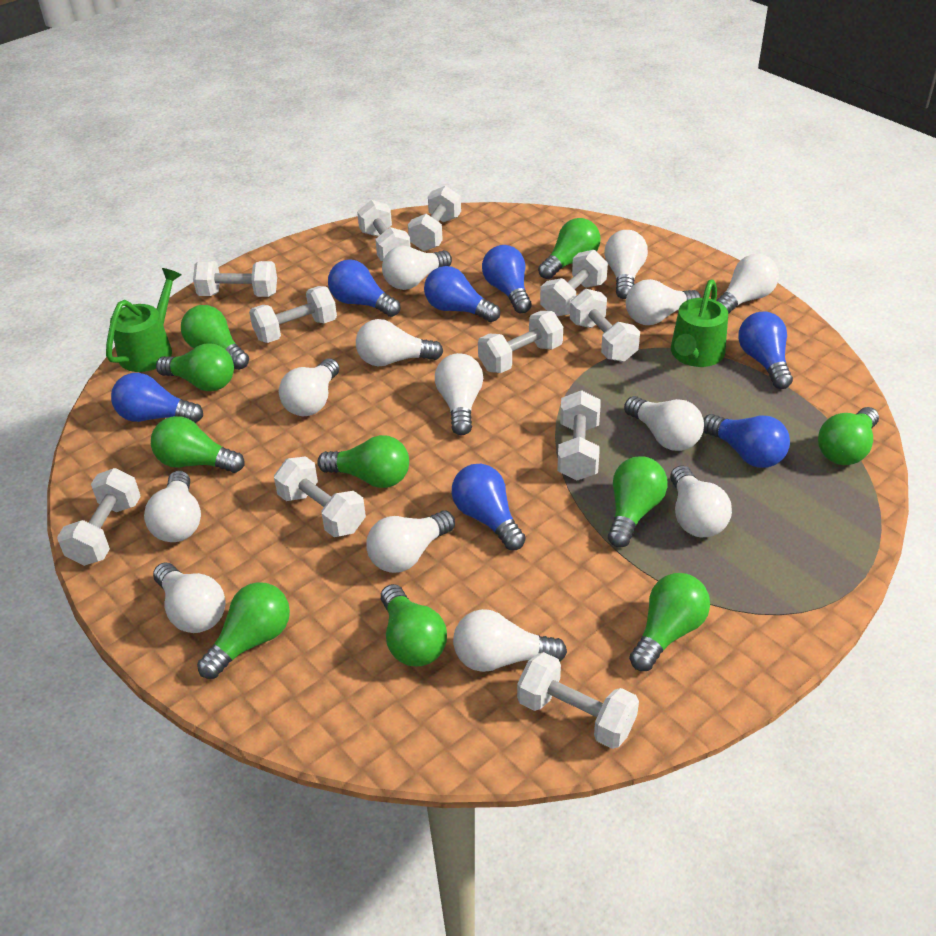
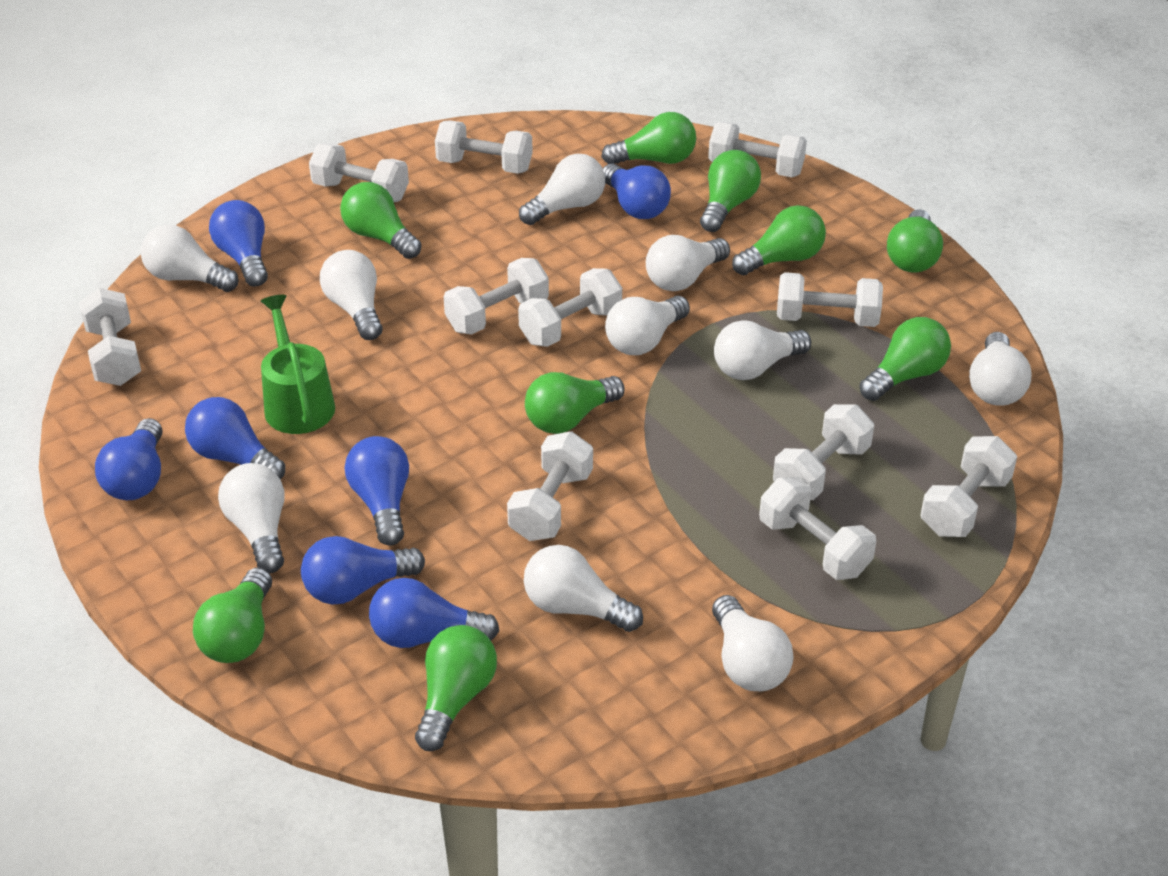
green light bulb: [151,416,244,473] [156,343,234,391] [181,305,249,370] [197,582,290,679] [317,435,409,488] [381,584,447,666] [538,218,600,279] [608,456,668,548] [629,573,710,671] [818,407,879,465] = 10 -> [193,567,272,663] [340,182,421,259] [415,625,497,751] [525,372,625,434] [601,112,696,164] [700,150,761,232] [732,205,826,275] [860,317,951,401] [887,209,943,273] = 9
green watering can: [106,268,181,372] [671,279,728,367] = 2 -> [261,295,335,434] = 1
white light bulb: [144,471,201,542] [153,563,225,633] [279,358,339,416] [356,319,443,366] [366,511,455,573] [382,246,452,290] [435,353,483,435] [453,609,567,672] [604,230,648,299] [624,396,704,451] [626,279,701,325] [670,466,732,537] [716,254,779,314] = 13 -> [141,224,239,292] [218,463,284,573] [320,250,383,340] [519,154,605,225] [524,545,643,632] [605,296,690,355] [646,235,730,291] [712,595,794,691] [714,320,811,380] [969,332,1031,406] = 10

